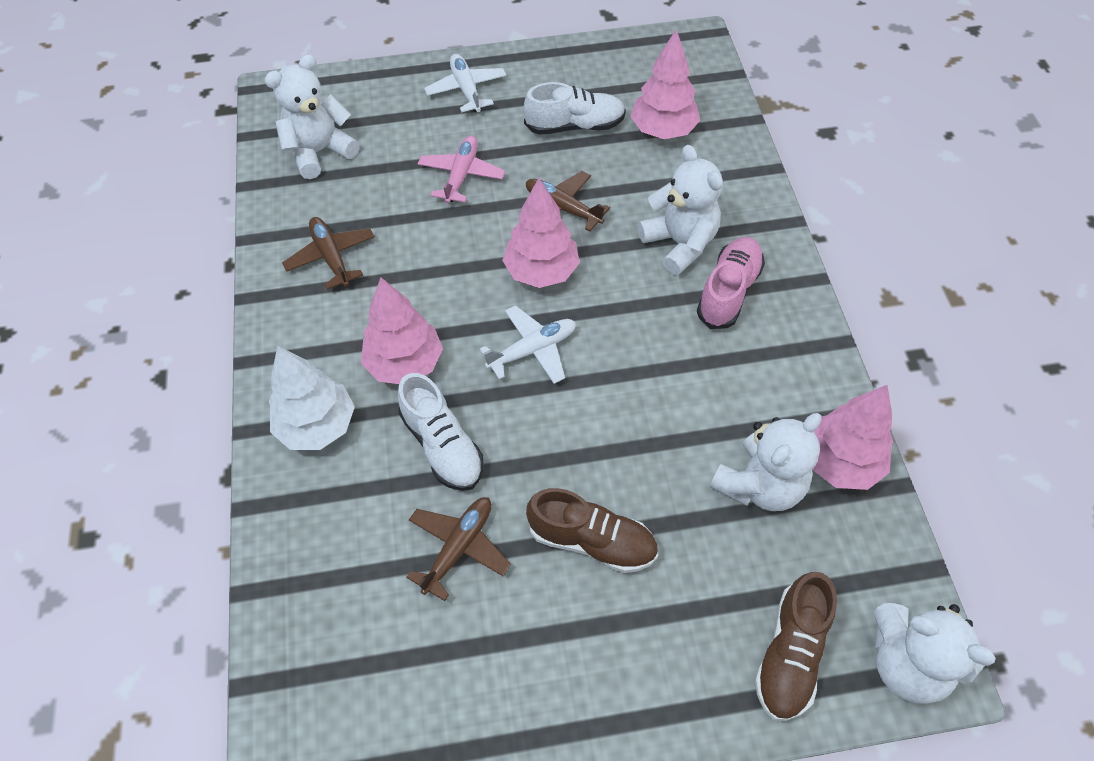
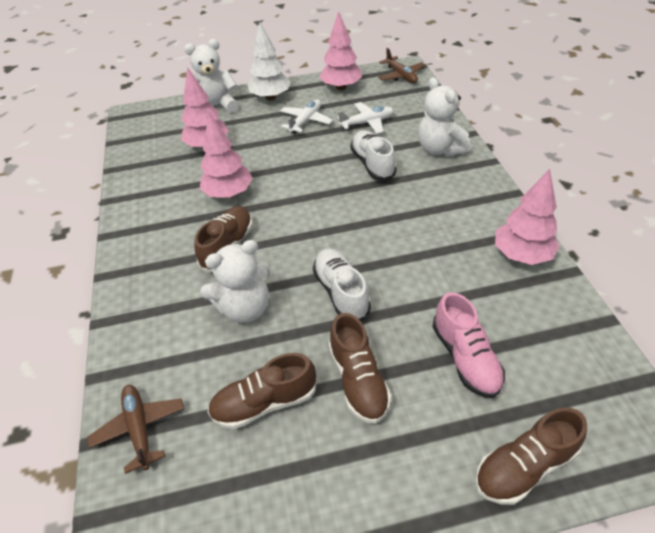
brown plane: [282,217,375,290] [406,497,511,601] [526,171,610,232] = 3 -> [87,385,184,474] [378,48,426,83] = 2
brown shoe: [526,488,658,573] [755,572,837,721] = 2 -> [194,206,253,272] [208,353,317,429] [329,313,391,424] [475,408,587,505] = 4
pink plane: [418,136,505,204] = 1 -> none = 0
white teddy bear: [265,54,359,179] [638,145,723,275] [710,413,822,511] [874,603,996,704] = 4 -> [184,39,239,113] [200,240,270,323] [418,77,471,157] = 3

